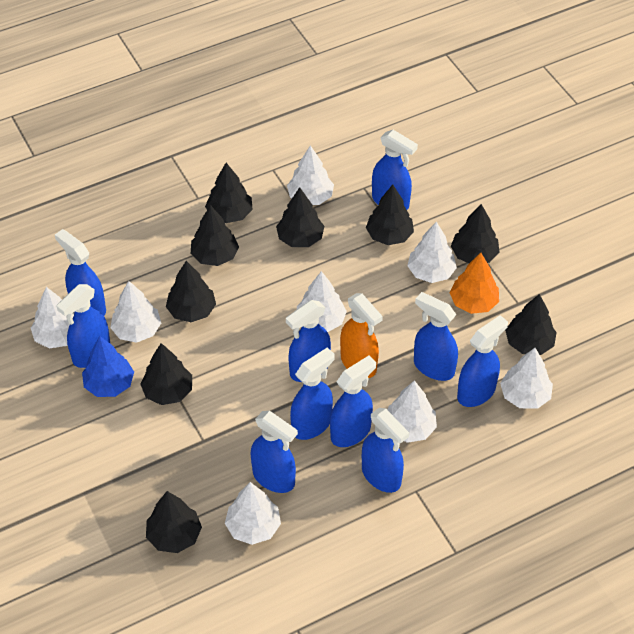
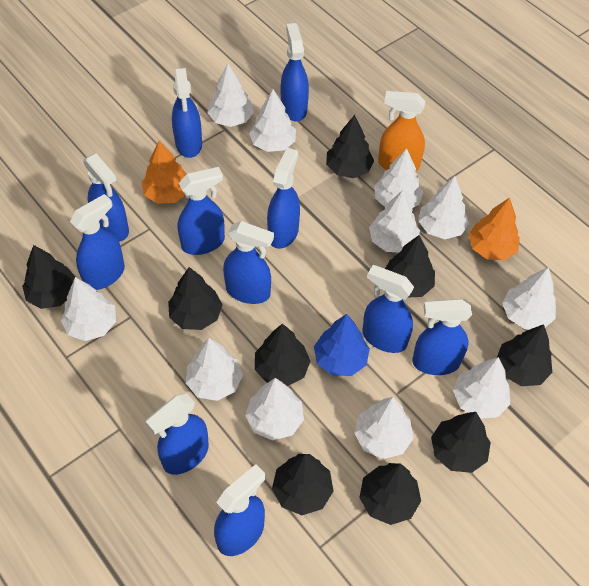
blue spray bottle: [55,229,106,316] [56,284,110,368] [251,411,298,493] [286,300,331,382] [290,347,335,440] [330,356,376,447] [362,408,409,493] [372,130,418,210] [414,292,458,381] [457,315,508,407] = 10 -> [70,194,125,290] [83,153,129,242] [146,394,209,475] [172,68,202,158] [178,167,225,255] [214,464,265,556] [223,221,274,304] [267,148,300,249] [281,23,309,121] [363,265,414,353] [412,299,472,375] = 11
orange tree: [450,253,499,314] = 1 -> [141,141,186,204] [469,197,520,260] = 2
white tree: [31,287,74,348] [110,281,161,343] [225,482,281,545] [287,145,334,205] [297,271,347,332] [387,380,437,443] [407,222,457,283] [500,348,553,409] = 8 -> [61,277,116,341] [186,338,243,401] [207,64,254,127] [245,378,304,441] [249,89,296,152] [354,397,414,459] [369,190,420,252] [374,148,423,208] [418,176,469,239] [453,357,510,419] [502,267,556,329] = 11

